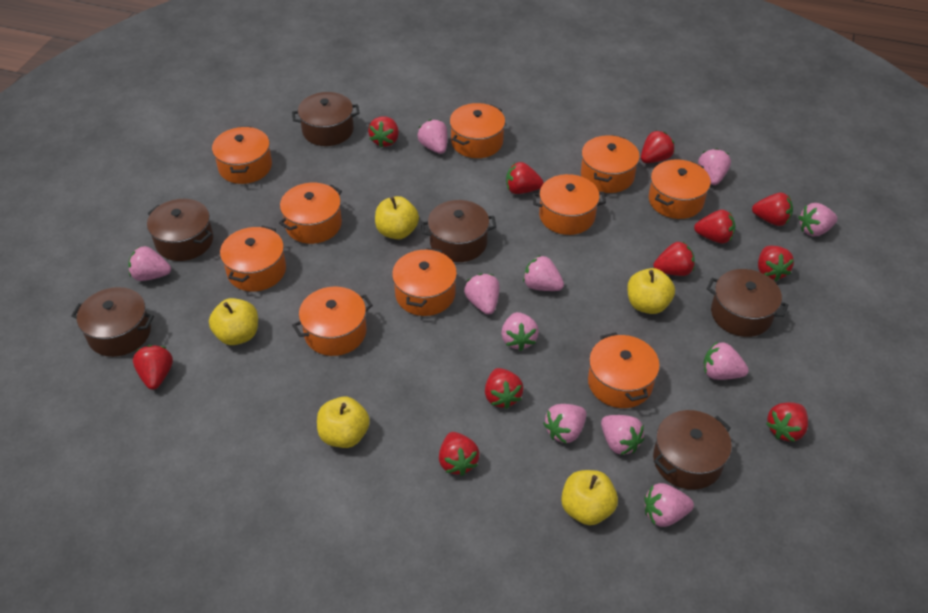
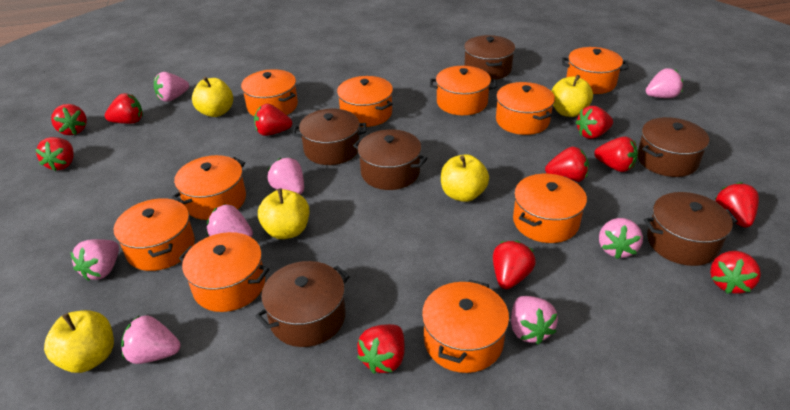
pink strawberry: [129,246,171,281] [418,119,448,154] [464,273,500,315] [501,312,539,351] [523,255,564,291] [543,404,587,444] [601,415,644,455] [644,483,694,527] [698,148,731,185] [703,342,749,380] [798,203,837,237] = 11 -> [70,239,119,281] [121,315,180,364] [154,72,189,102] [207,204,253,238] [268,158,304,195] [511,296,558,344] [599,218,643,259] [646,68,683,98] = 8

